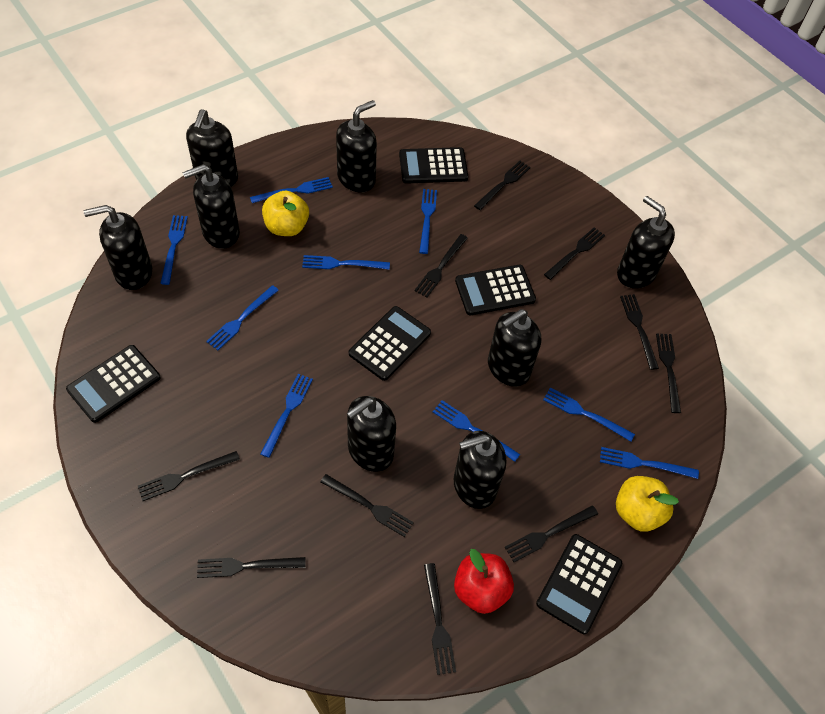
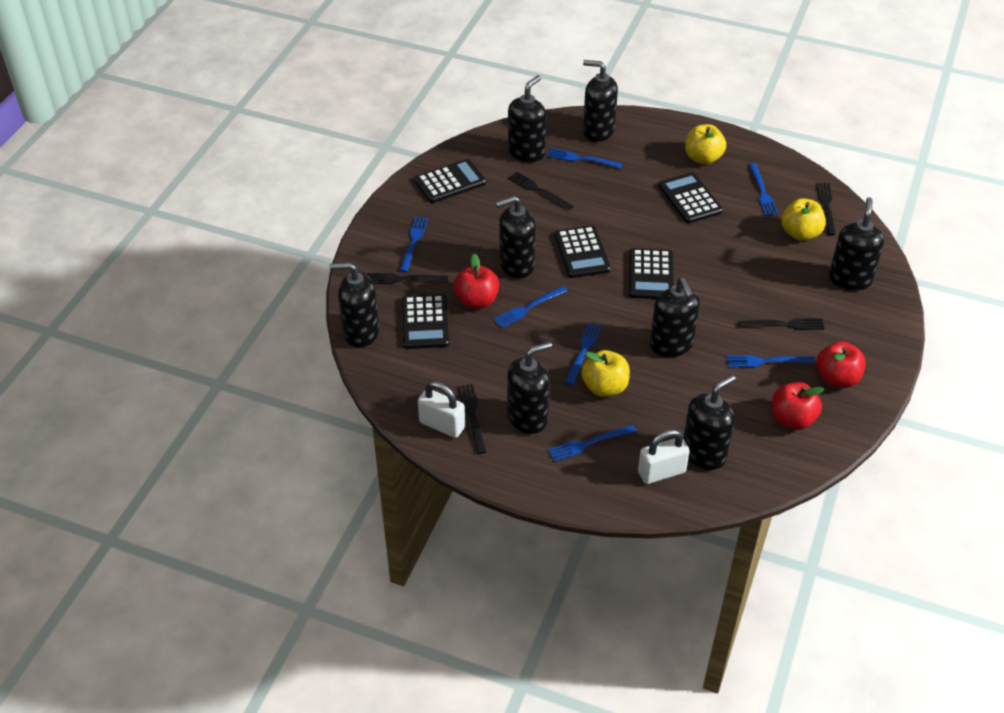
black fork: [138,451,240,501] [197,557,306,578] [320,474,414,537] [414,234,468,297] [424,563,456,675] [474,161,531,210] [505,505,598,562] [544,227,605,280] [620,294,659,370] [656,333,681,413] = 10 -> [367,273,448,284] [458,384,486,454] [508,172,574,210] [739,318,825,330] [816,183,836,236] = 5
blue fork: [160,215,188,285] [206,285,279,350] [250,177,333,203] [260,374,313,458] [302,255,390,270] [419,189,437,254] [433,400,520,462] [543,388,635,441] [600,447,699,479] = 9 -> [399,217,428,272] [493,286,567,328] [548,148,622,169] [548,425,637,462] [565,322,602,385] [726,355,815,368] [748,163,778,216] = 7
red apple: [454,549,514,614] = 1 -> [454,253,499,309] [772,382,824,430] [816,341,866,388] = 3
white padlock: none = 0 -> [418,381,465,438] [638,429,690,484] = 2
yellow apple: [262,191,309,236] [616,476,679,532] = 2 -> [581,350,630,397] [685,124,726,165] [781,198,826,241] = 3

